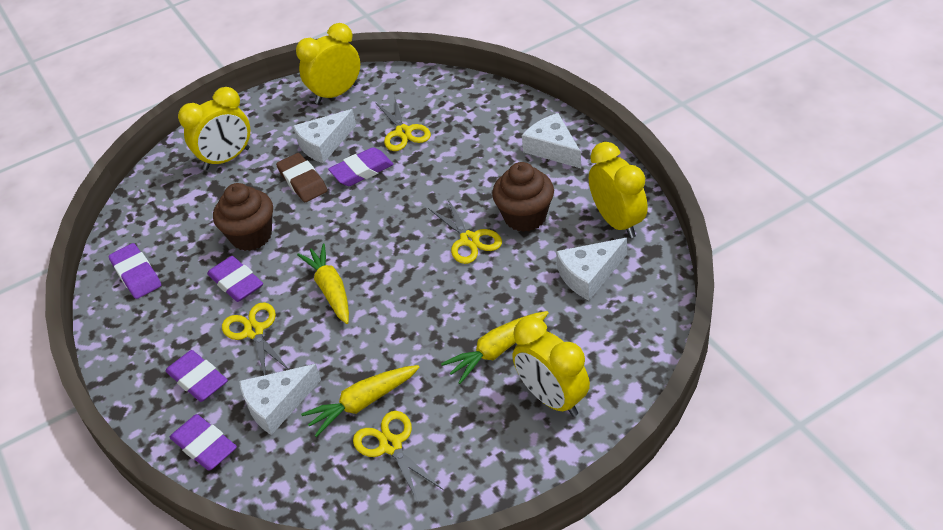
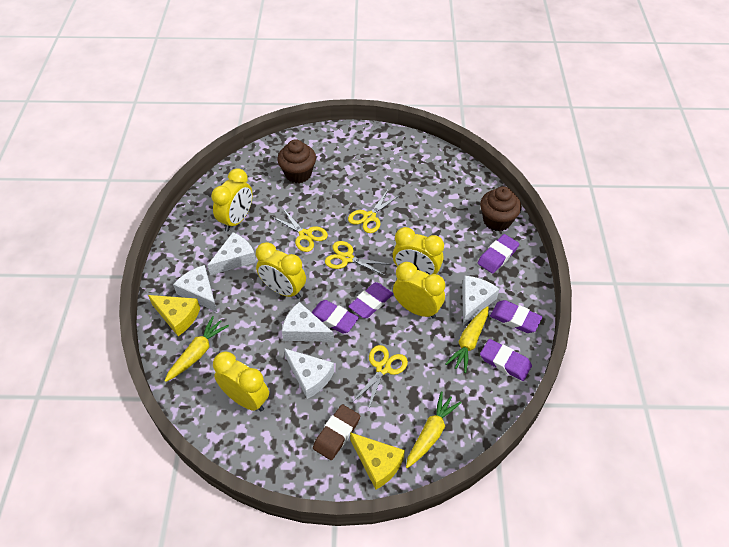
white cheese: [239,364,321,435] [293,109,356,163] [522,113,581,168] [556,238,627,300] = 4 -> [173,265,217,312] [207,232,256,275] [282,302,334,342] [284,348,334,399] [462,276,499,326] = 5
yellow cheese: none = 0 -> [148,295,200,336] [350,432,405,489] = 2
yellow clock: [178,87,250,170] [296,23,360,104] [513,317,590,417] [589,142,648,238] = 4 -> [211,168,253,231] [213,352,269,411] [256,242,306,299] [393,227,444,275] [393,262,445,319] = 5

